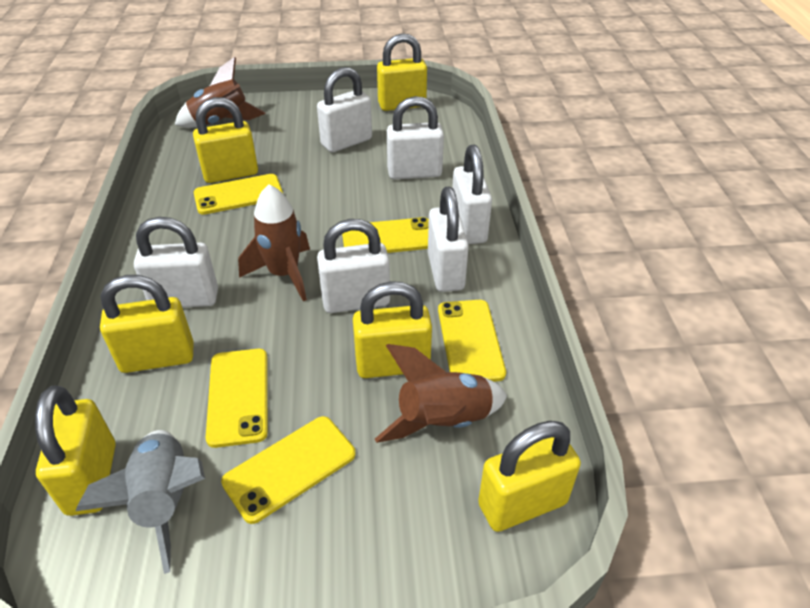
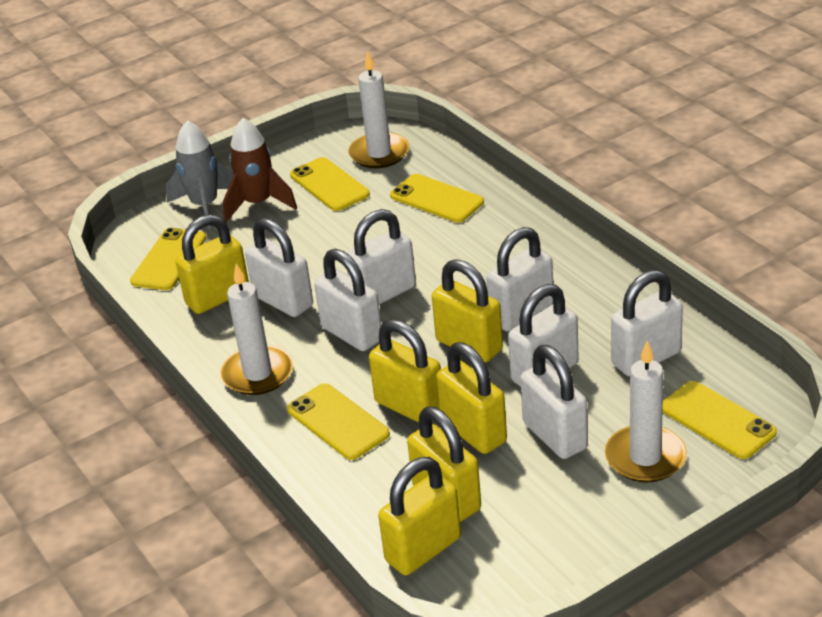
brown rocket: [175,57,266,128] [238,184,310,301] [375,344,507,443] = 3 -> [223,118,297,222] = 1
white candle: none = 0 -> [220,263,293,395] [349,51,409,168] [605,341,686,483] = 3
white padlock: [134,217,218,308] [317,67,372,152] [317,219,390,313] [387,96,444,180] [428,187,469,292] [452,145,492,244] = 6 -> [245,218,313,317] [314,249,382,351] [347,209,416,305] [486,227,553,331] [508,284,579,387] [520,345,588,459] [611,270,683,376] = 7

